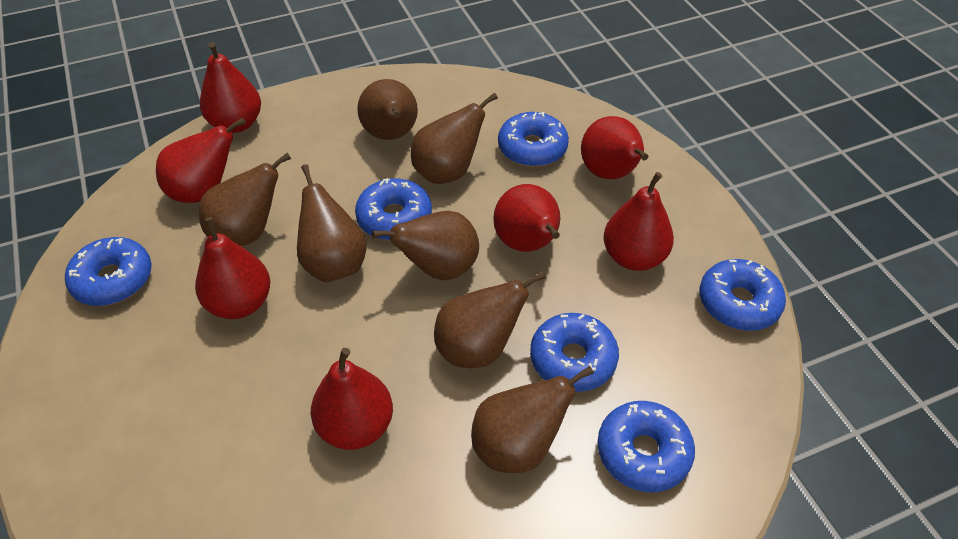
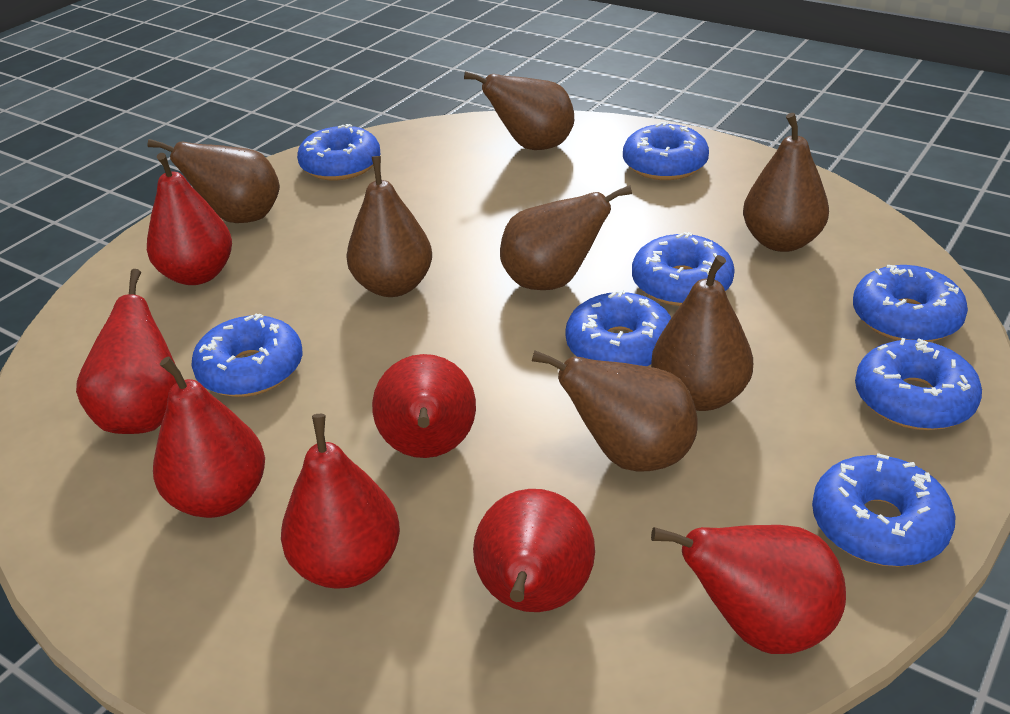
blue donut: [65,237,152,306] [355,178,432,240] [498,112,569,167] [530,313,619,392] [597,401,695,492] [699,259,786,331] = 6 -> [191,314,303,397] [297,124,380,180] [565,290,671,367] [623,122,709,180] [632,232,735,306] [812,453,956,567] [853,265,968,342] [855,338,982,430] = 8

